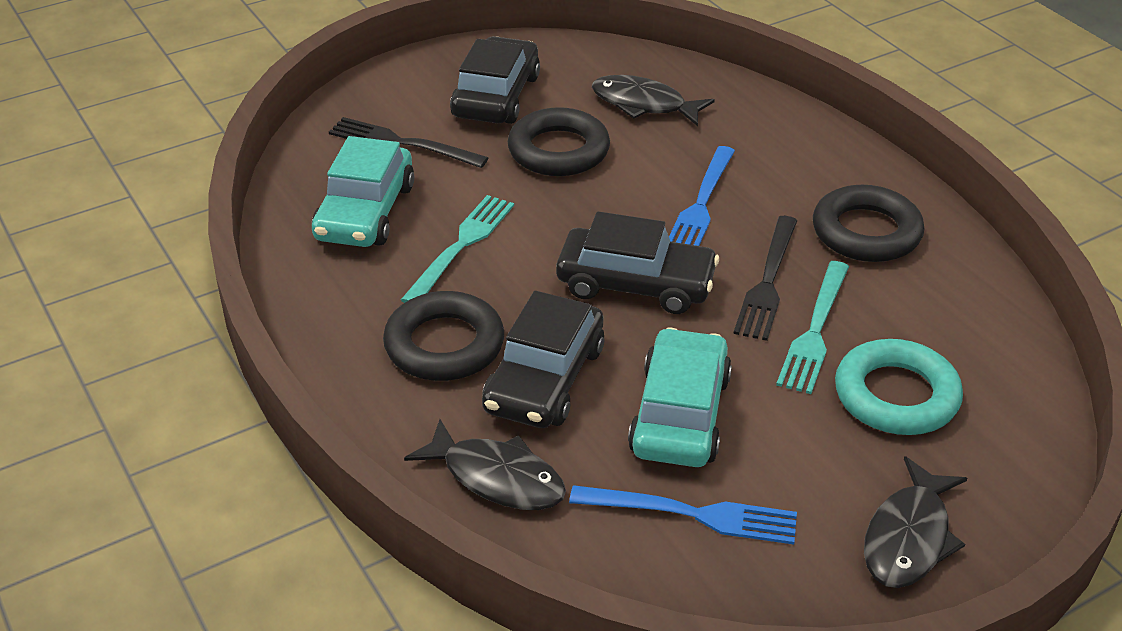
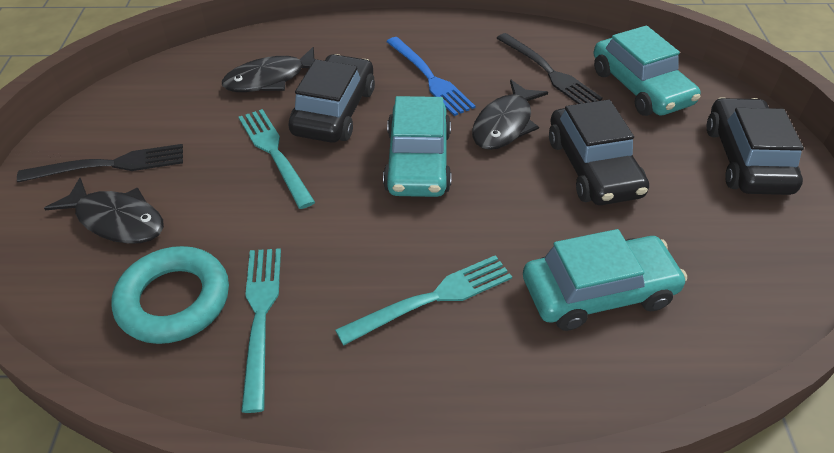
black ring: [383,291,504,381] [508,107,610,176] [813,185,924,262] = 3 -> none = 0
blue fork: [569,485,797,545] [669,146,735,246] = 2 -> [386,37,475,116] = 1
turquoise car: [312,136,414,247] [628,328,732,467] = 2 -> [383,96,451,197] [523,229,687,331] [594,25,701,116] = 3
turquoise fork: [401,195,514,303] [776,261,849,394] = 2 -> [239,109,315,209] [241,248,281,413] [335,255,512,345] = 3

